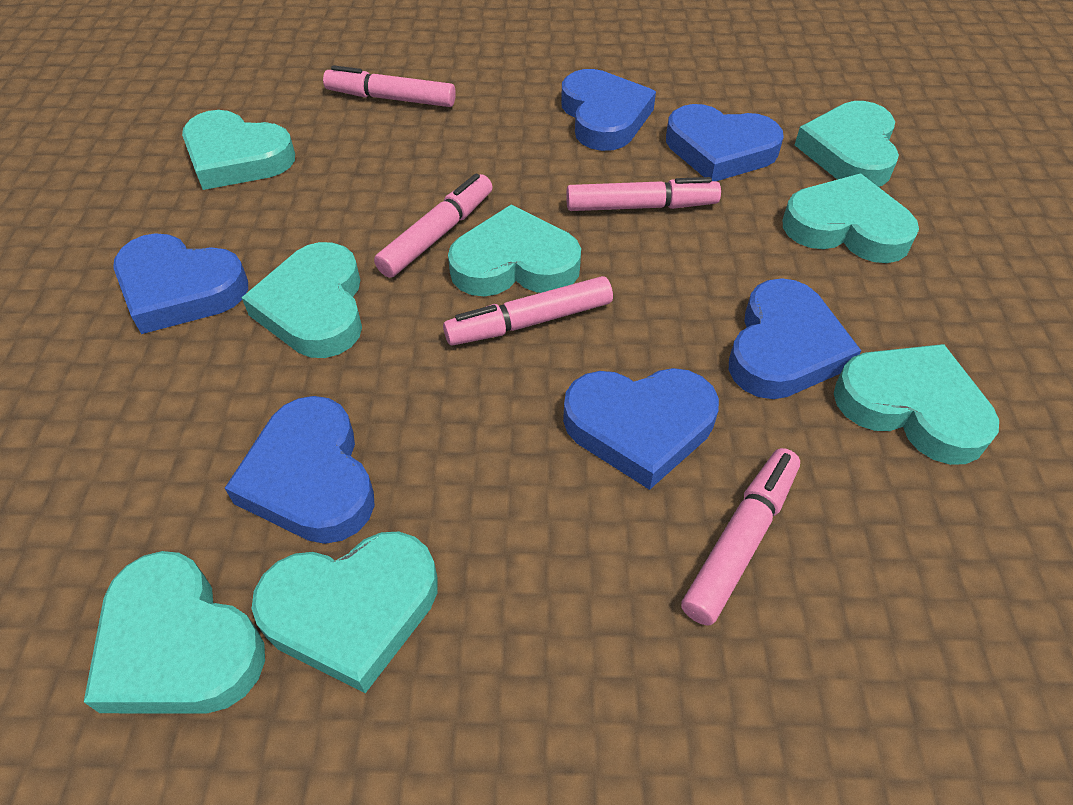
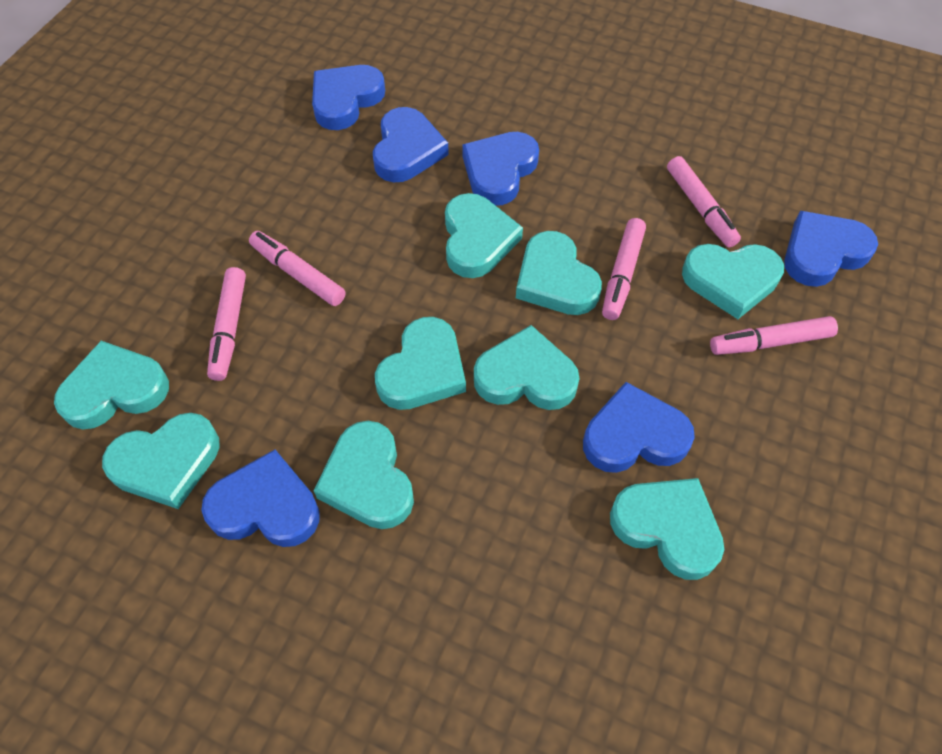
turquoise heart: [84,551,265,713] [182,110,295,190] [241,242,362,358] [251,532,437,693] [448,205,581,297] [783,173,919,263] [795,101,899,187] [834,344,999,465] = 8 -> [54,341,169,429] [102,413,220,509] [314,421,414,529] [375,317,466,410] [445,193,523,278] [474,325,580,410] [516,231,602,315] [610,478,724,580] [682,244,784,319] = 9

